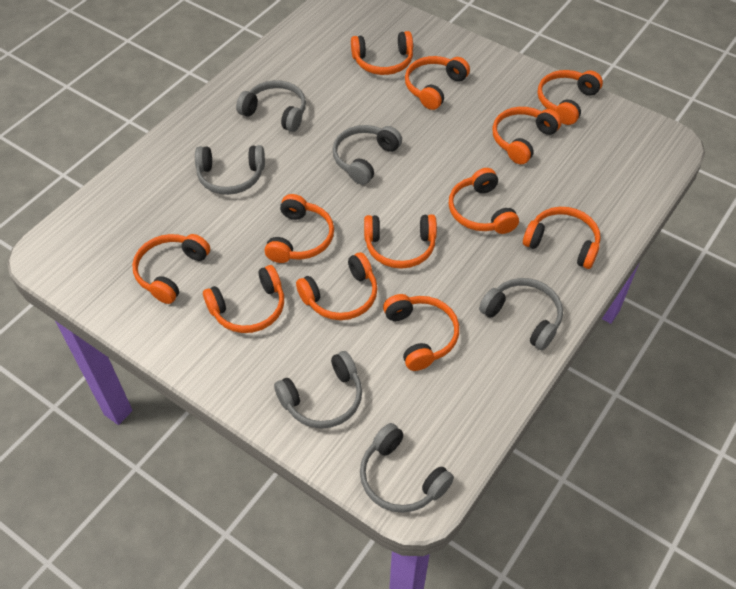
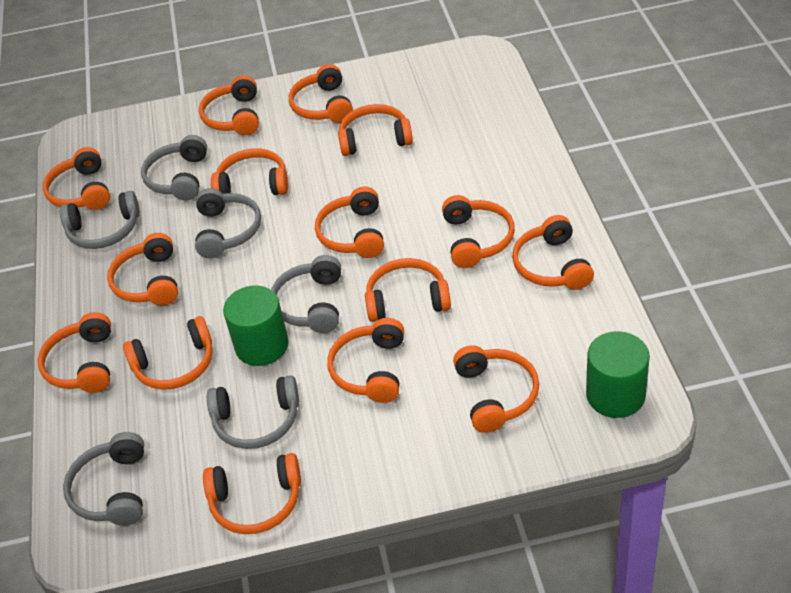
green cylinder: none = 0 -> [223,286,289,366] [586,331,650,418] = 2
orange headphones: [132,234,210,304] [203,265,284,333] [265,194,334,263] [296,252,378,320] [351,31,413,75] [364,214,437,269] [383,294,459,371] [405,56,470,110] [449,168,519,234] [492,107,562,164] [523,207,601,269] [538,70,603,125] = 12 -> [38,312,111,393] [43,147,110,210] [107,233,178,306] [123,316,213,390] [199,75,259,135] [203,453,301,534] [211,148,288,195] [289,64,353,123] [315,187,384,258] [327,318,404,403] [338,104,413,156] [365,258,451,322] [442,195,515,268] [453,345,539,433] [512,215,594,290] = 15

